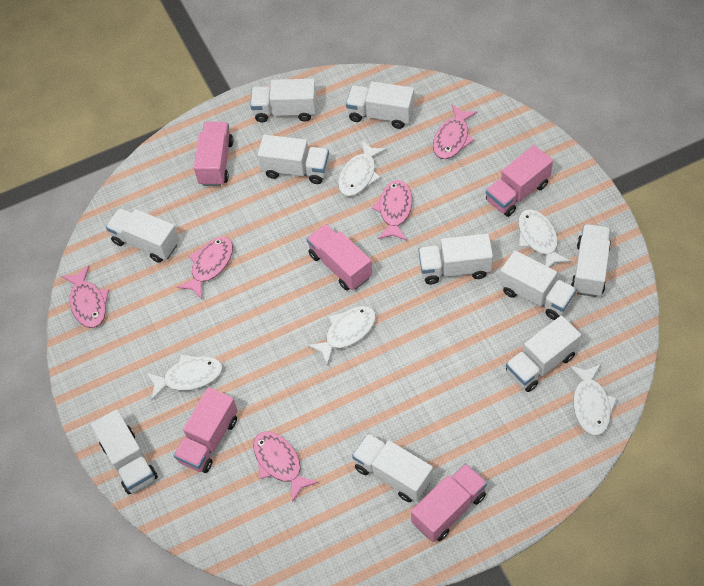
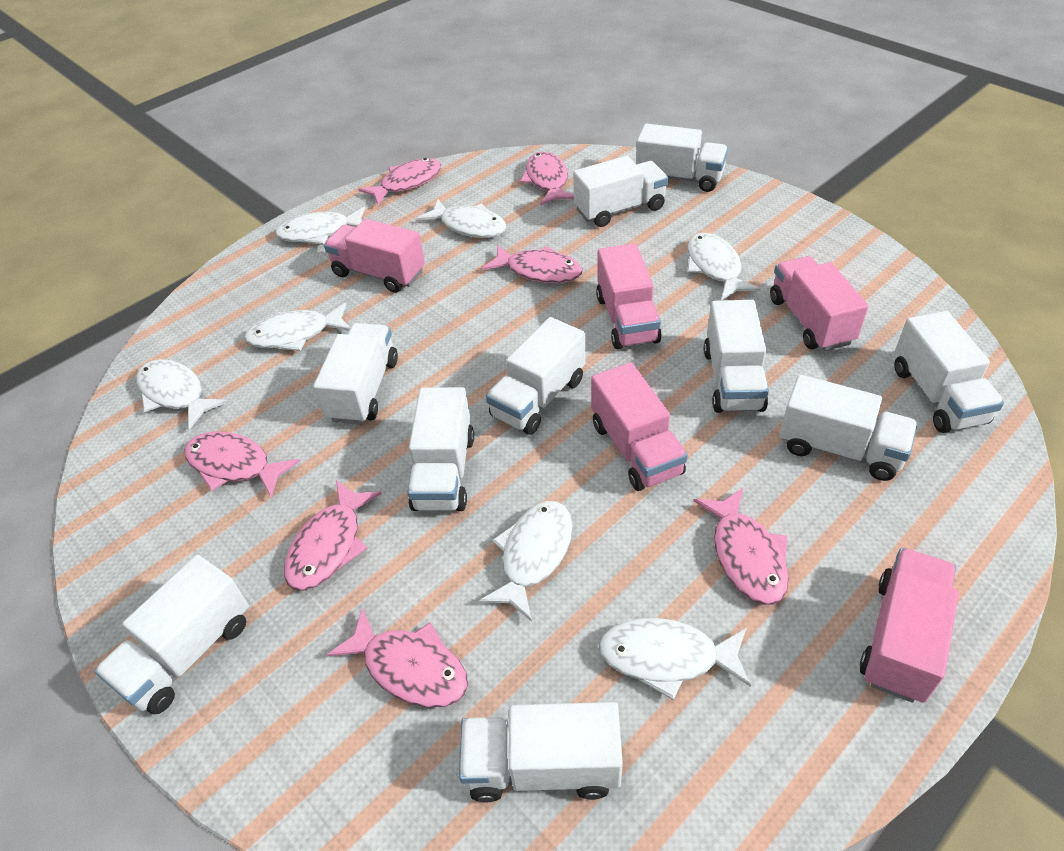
pink fish: [61,265,109,328] [177,237,233,299] [253,431,319,502] [372,180,412,241] [433,105,478,159] = 5 -> [185,431,300,498] [284,480,382,590] [327,607,468,708] [358,158,441,205] [482,245,582,283] [520,152,574,205] [694,488,789,604] = 7
white fish: [146,354,223,400] [307,306,376,366] [338,140,387,197] [518,209,571,268] [569,364,617,436] = 5 -> [136,359,228,430] [244,303,350,351] [275,207,365,245] [417,199,507,238] [479,501,573,622] [598,618,751,700] [687,233,761,300] = 7

